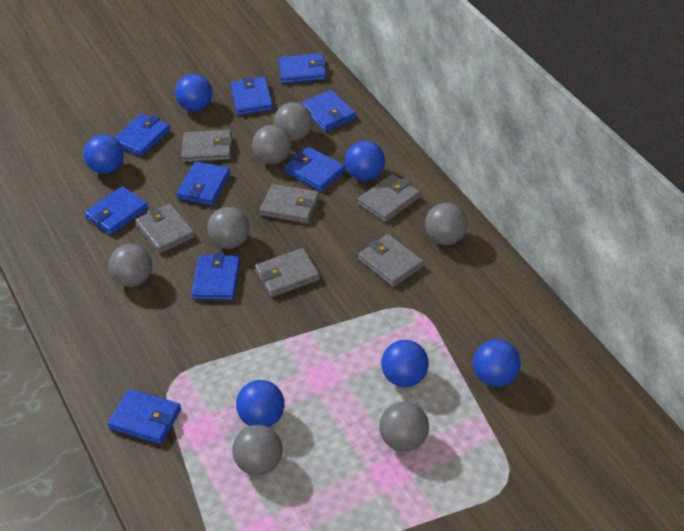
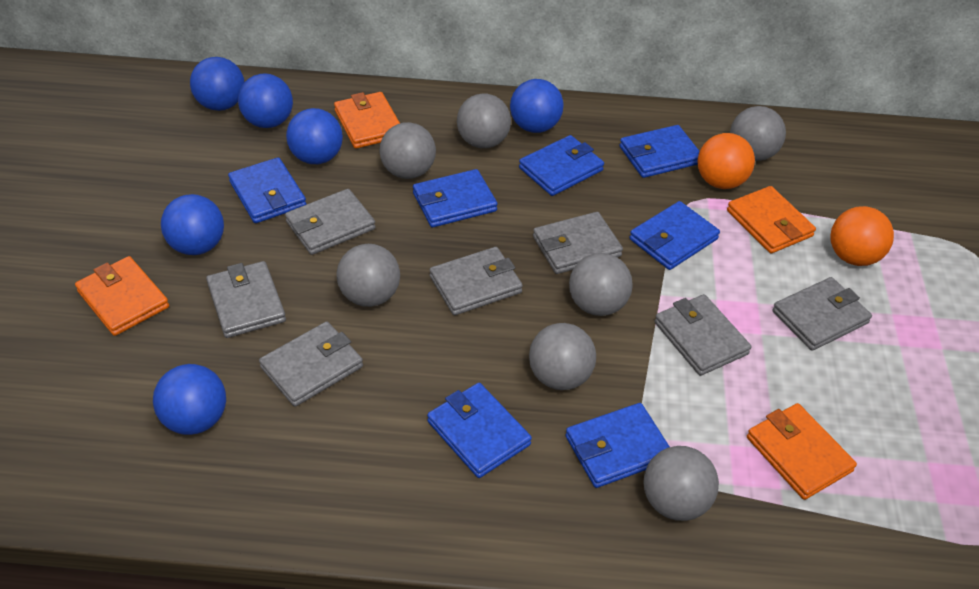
blue wallet: [85,186,148,235] [107,389,181,444] [115,114,170,157] [176,162,230,205] [191,253,240,300] [230,77,273,115] [279,53,326,84] [284,147,345,192] [301,90,356,132] = 9 -> [228,157,306,223] [413,169,497,227] [427,383,532,478] [519,135,604,196] [565,403,670,488] [620,125,699,178] [629,201,720,270] = 7
grey wallet: [135,204,195,254] [181,130,232,162] [255,248,320,297] [260,184,319,223] [358,174,420,222] [358,234,424,287] = 6 -> [206,261,286,338] [259,321,363,407] [285,189,376,255] [430,247,523,315] [533,212,623,274] [655,294,751,376] [772,277,872,351] = 7
orange ball: none = 0 -> [698,133,755,189] [830,206,894,266] = 2
orange wallet: none = 0 -> [75,256,169,336] [334,92,400,149] [727,186,816,254] [747,403,857,500] = 4

